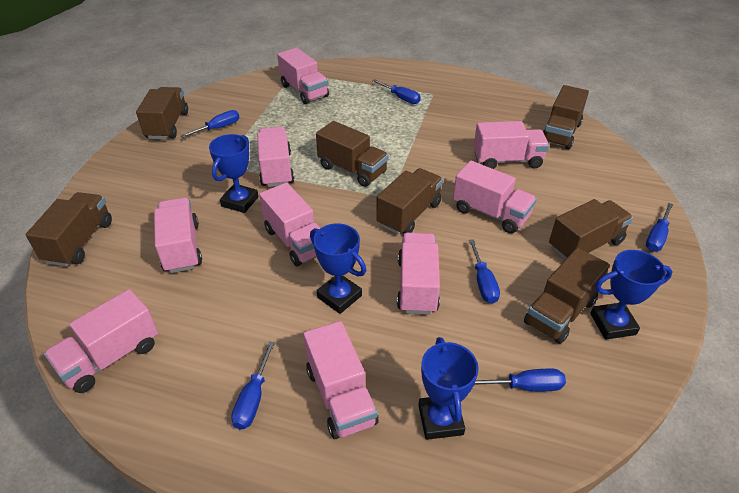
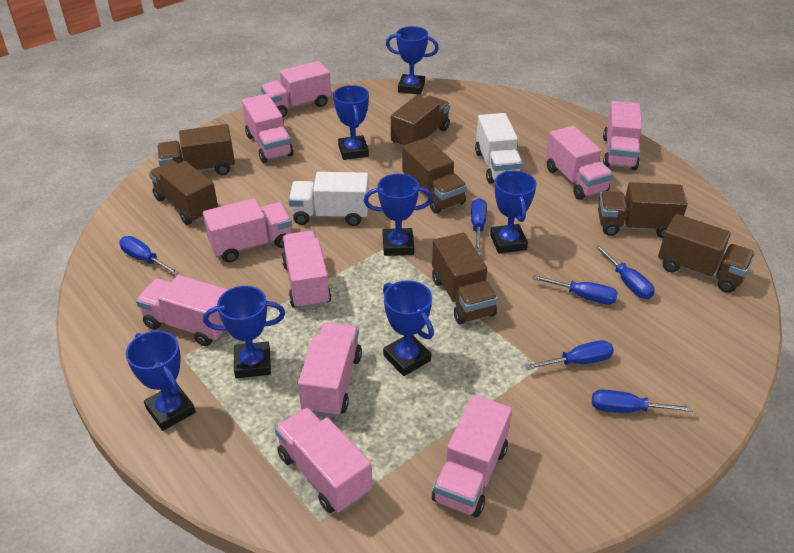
blue trophy: [209,134,259,213] [310,223,366,314] [418,337,479,440] [590,250,673,340] = 4 -> [126,331,196,431] [203,286,285,378] [333,85,369,160] [364,174,433,256] [383,280,434,376] [386,26,439,95] [490,170,536,253] = 7
pink truck: [44,289,158,393] [154,197,202,273] [257,127,294,187] [259,183,320,266] [277,48,329,104] [303,321,379,439] [397,233,440,315] [453,161,537,233] [473,121,549,169] = 9 -> [136,275,228,346] [203,198,292,262] [242,94,294,163] [261,61,331,117] [275,407,372,513] [282,231,332,309] [298,322,362,417] [432,395,512,517] [546,126,613,200] [603,101,642,170] = 10
white truck: none = 0 -> [288,172,369,226] [475,113,523,184] = 2

